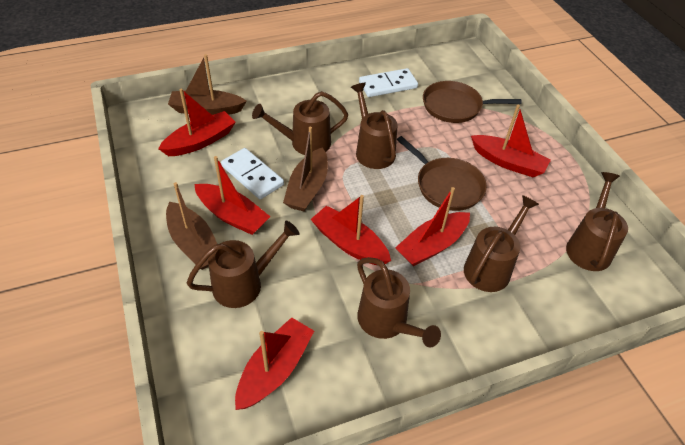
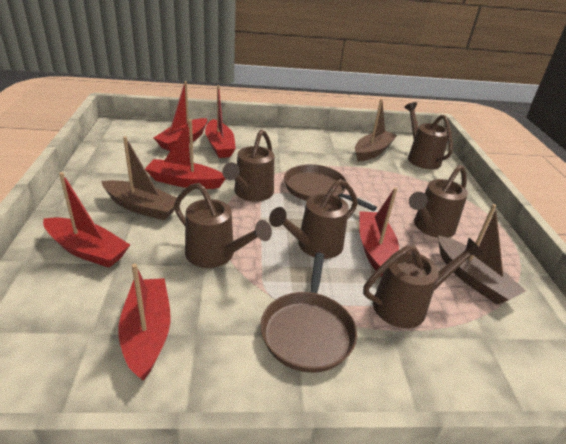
white domino: [221,148,284,199] [359,68,418,97] = 2 -> none = 0

